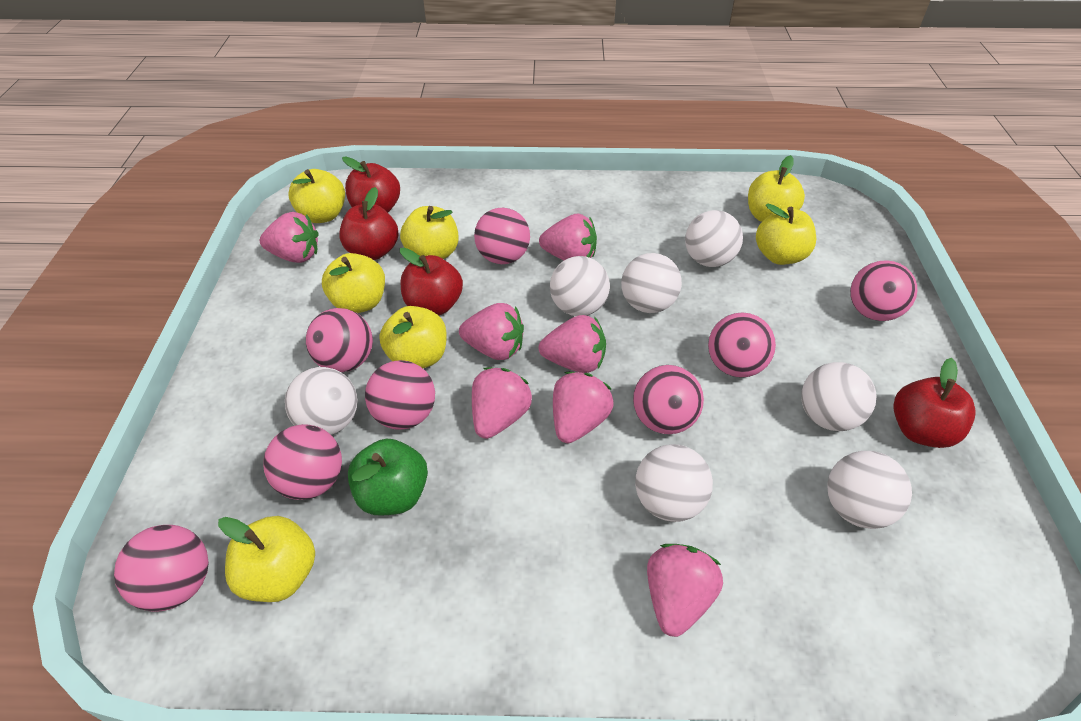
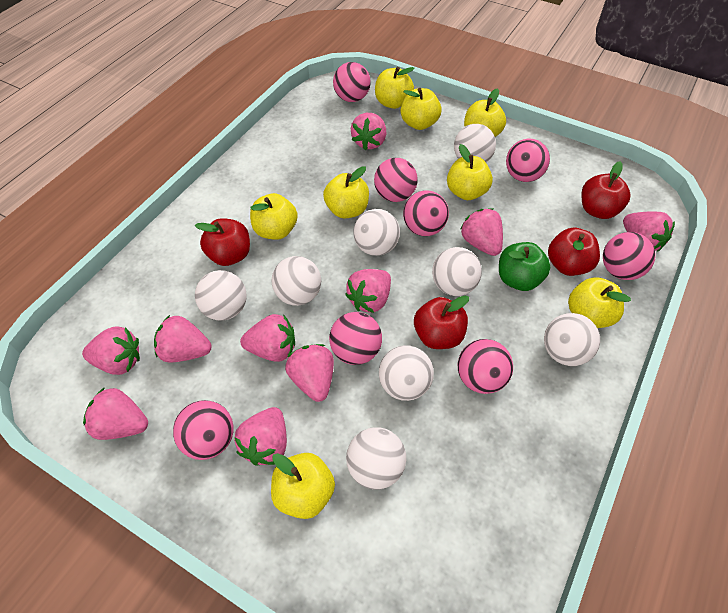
pink strawberry: [260,212,318,263] [459,303,524,360] [472,367,532,439] [539,213,597,260] [539,315,606,373] [553,372,614,443] [647,544,723,637] = 7 -> [82,326,140,375] [83,387,148,440] [154,315,212,362] [234,407,287,466] [240,314,295,362] [285,344,334,402] [345,269,391,313] [351,113,386,150] [460,208,503,256] [623,211,675,252] = 10
white ball: [285,367,358,435] [550,256,610,316] [621,253,682,313] [635,444,713,522] [685,210,743,267] [801,362,876,431] [827,451,912,529] = 7 -> [195,270,247,321] [272,256,321,306] [346,427,406,490] [353,209,400,256] [379,345,434,401] [432,247,482,296] [454,124,496,162] [544,313,600,366] = 8
yellow apple: [218,516,315,602] [288,169,345,223] [322,253,385,313] [380,306,447,368] [400,206,459,259] [748,155,805,222] [756,204,816,265] = 7 -> [250,193,298,240] [271,453,335,519] [323,166,369,219] [375,67,415,109] [401,88,442,130] [447,144,493,200] [464,88,506,137] [568,277,631,328] = 8

